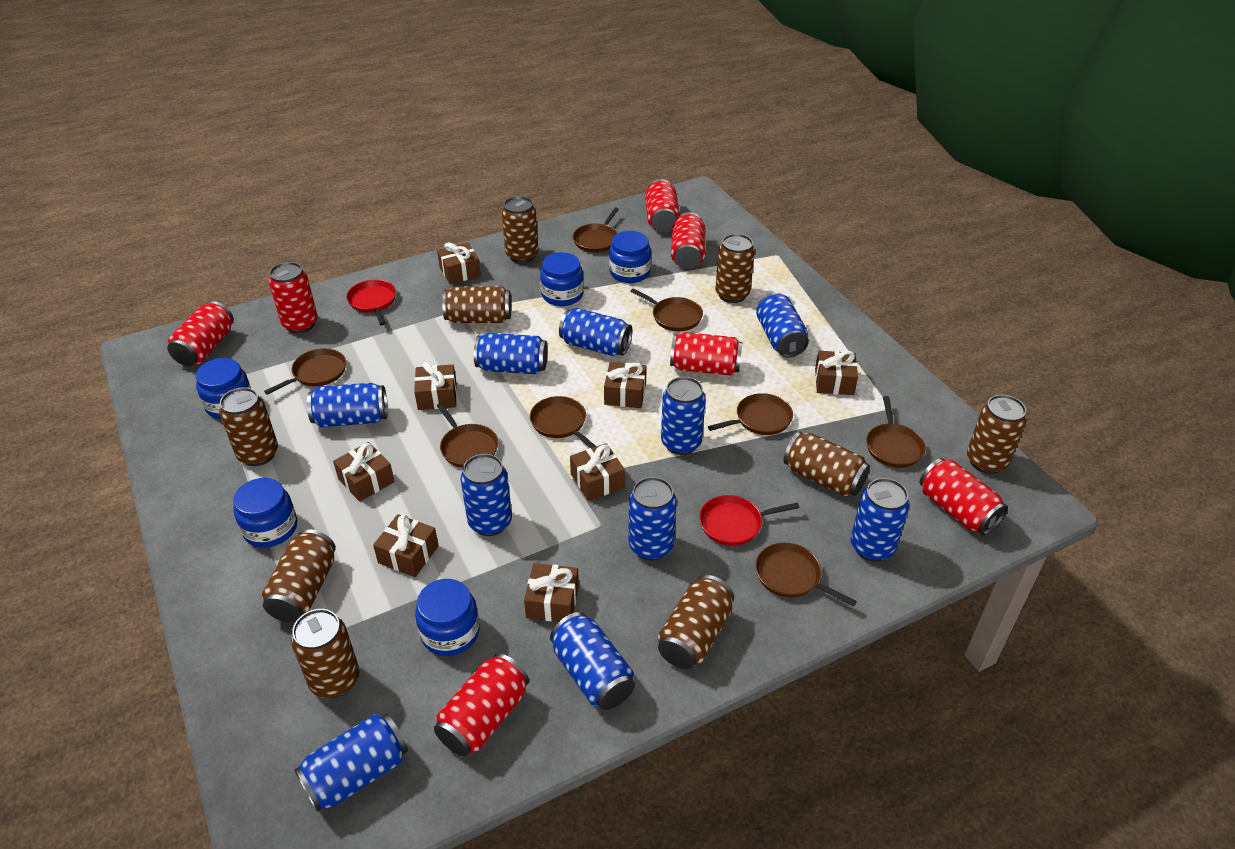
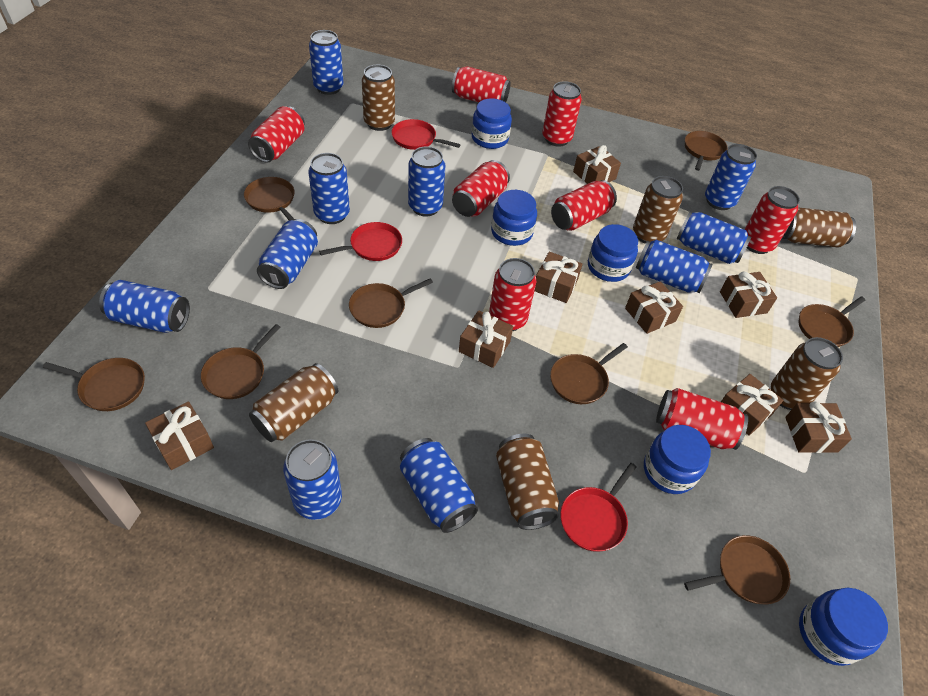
brown can: [219,387,278,466] [262,530,336,622] [291,609,359,698] [442,286,511,323] [502,196,539,263] [658,575,734,669] [715,234,755,303] [783,432,870,496] [967,394,1027,474] = 9 -> [249,363,338,442] [362,65,395,131] [496,434,559,530] [633,176,683,244] [771,337,843,410] [782,208,856,248] = 6
red can: [167,301,234,366] [269,262,318,333] [434,653,529,757] [645,179,680,232] [670,332,743,376] [671,212,705,269] [920,458,1008,535] = 7 -> [248,106,305,163] [452,66,511,102] [452,160,510,217] [489,258,536,331] [542,81,582,147] [551,180,617,231] [656,388,748,450] [745,186,800,254] = 8
red pan: [346,280,396,325] [699,495,799,546] = 2 -> [319,222,402,261] [391,119,461,150] [560,463,637,552] = 3

